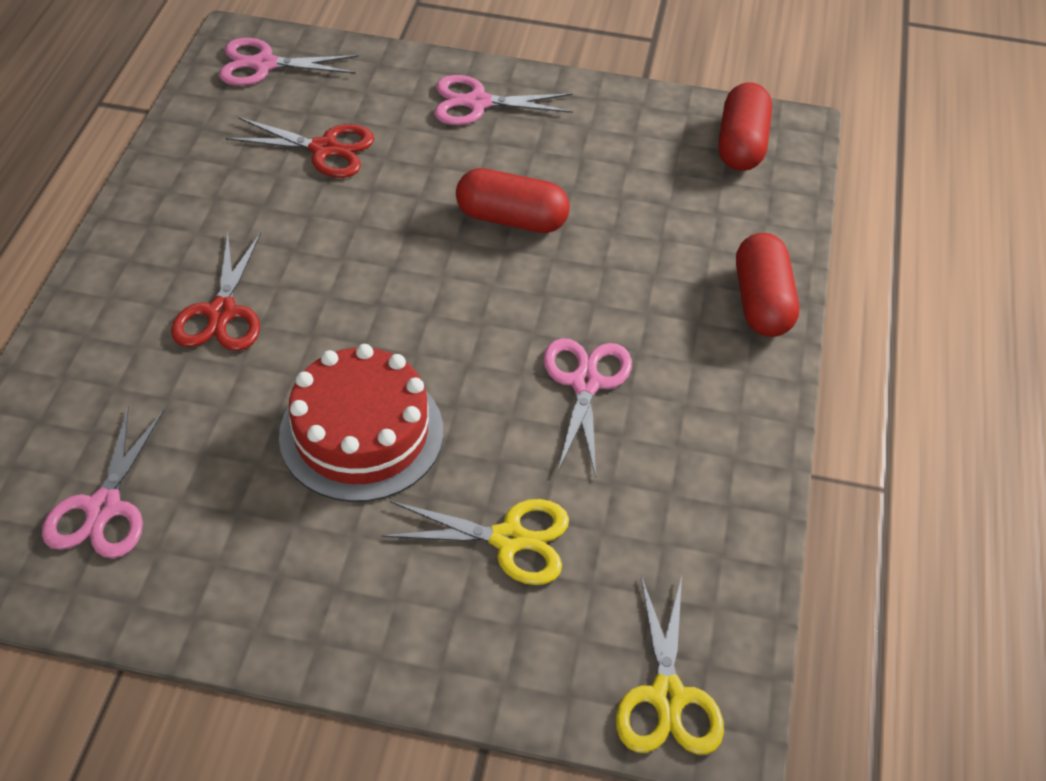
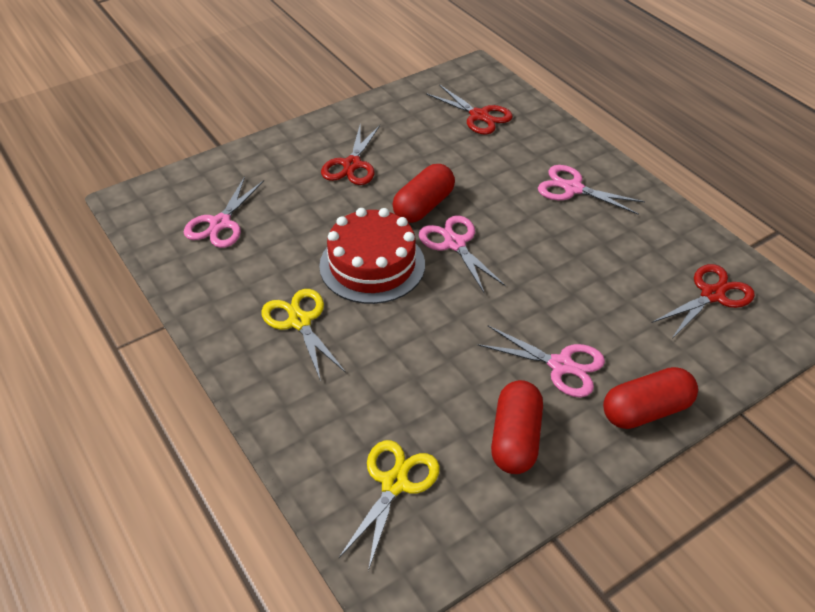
red scissors: [171,232,261,351] [226,117,374,178] = 2 -> [321,125,380,185] [426,84,513,135] [651,264,755,340] = 3

